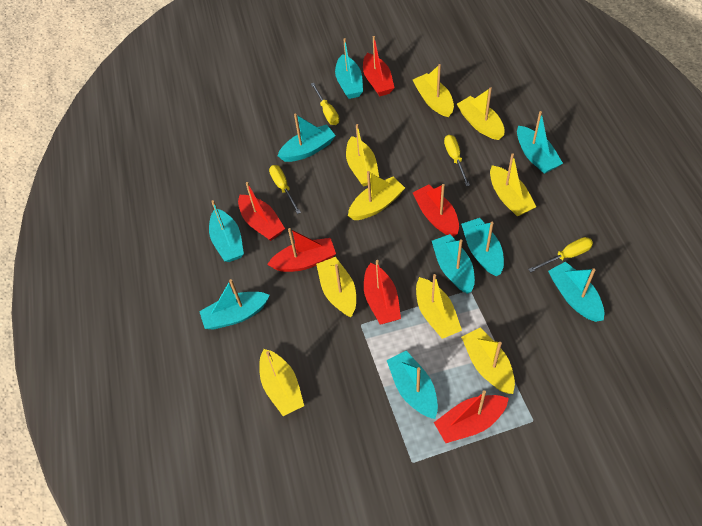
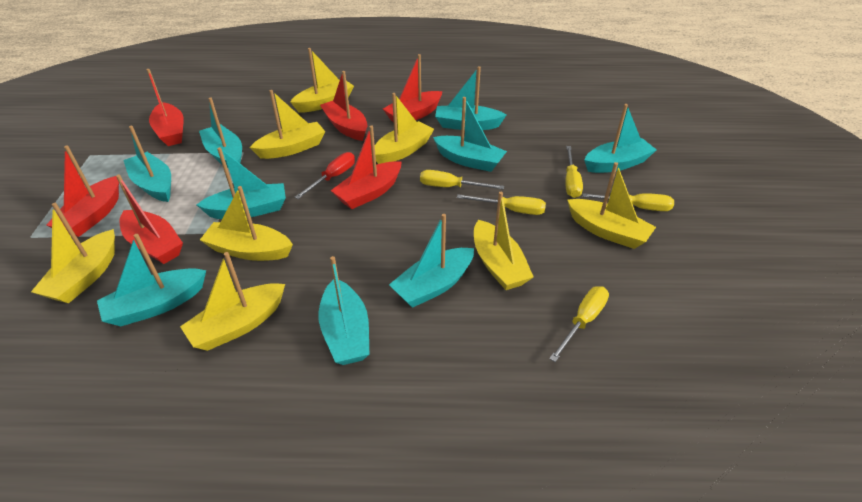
red screwdriver: none = 0 -> [295,152,355,199] = 1
yellow boat: [259,349,304,416] [316,257,356,317] [346,124,379,186] [348,171,405,220] [413,64,454,117] [416,274,462,339] [457,87,505,140] [461,327,515,394] [490,154,536,217] = 9 -> [31,203,115,304] [180,252,285,351] [200,186,293,261] [250,90,325,159] [291,48,354,112] [375,93,434,164] [474,192,534,290] [567,162,656,249] = 8
yellow screwdriver: [269,165,301,214] [311,83,339,125] [444,135,470,186] [528,237,593,272] = 4 -> [420,170,504,189] [457,194,546,215] [549,286,609,362] [565,146,583,198] [582,193,674,211] = 5

